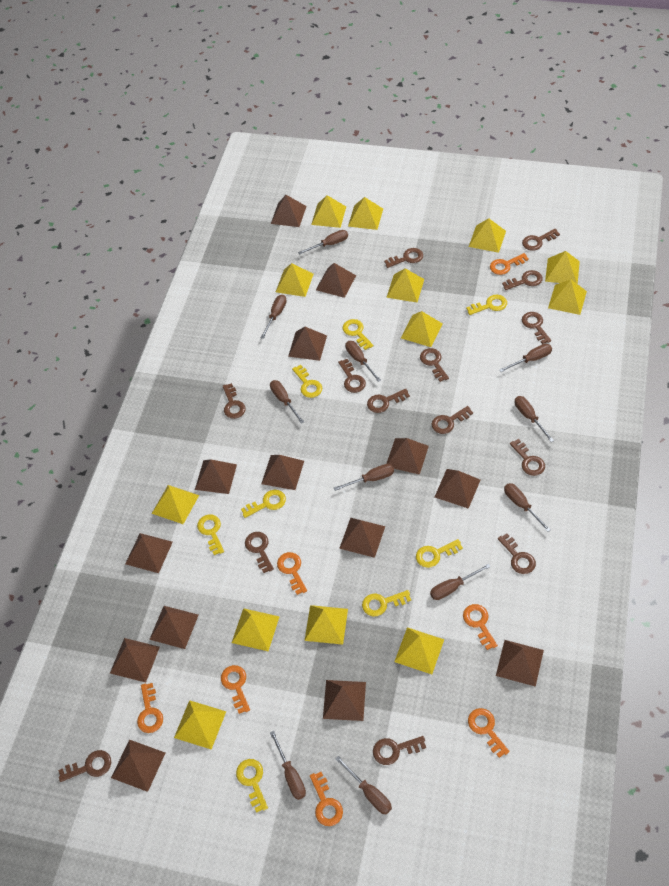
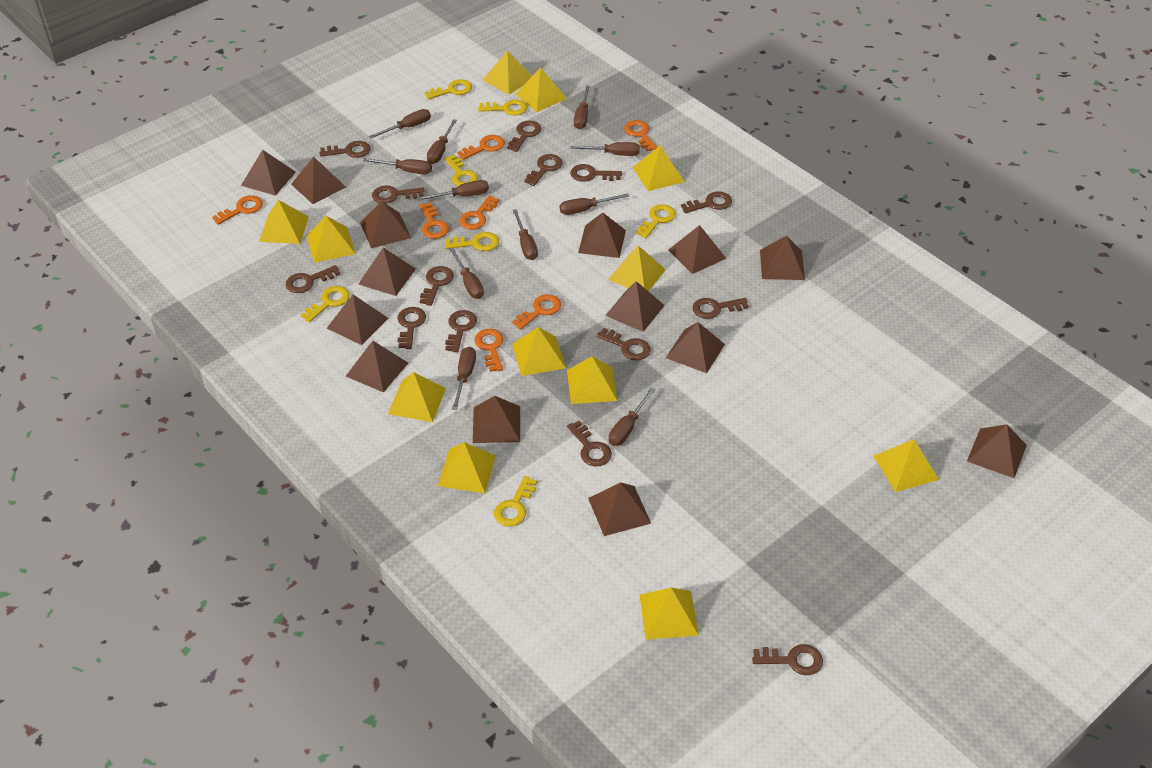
yellow key: [197,514,224,555] [236,759,268,813] [241,490,286,518] [292,365,322,398] [343,319,373,350] [362,590,411,616] [416,539,463,568] [466,295,507,315] = 8 -> [301,286,350,322] [425,79,472,99] [444,155,478,186] [445,232,499,251] [478,99,528,115] [494,476,537,527] [636,204,676,238] = 7
yellow pyramid: [152,485,199,524] [174,700,226,750] [232,608,280,651] [276,263,314,297] [305,605,348,645] [311,195,346,228] [348,197,383,230] [386,268,424,302] [394,627,444,674] [401,311,443,347] [469,218,506,253] [545,251,580,284] [548,280,587,315] = 13 -> [259,200,309,244] [307,216,356,263] [388,372,446,422] [438,442,496,493] [483,50,532,95] [512,327,566,376] [516,68,567,112] [567,356,617,404] [608,246,666,291] [632,146,684,191] [639,588,699,640] [874,439,939,492] = 12

